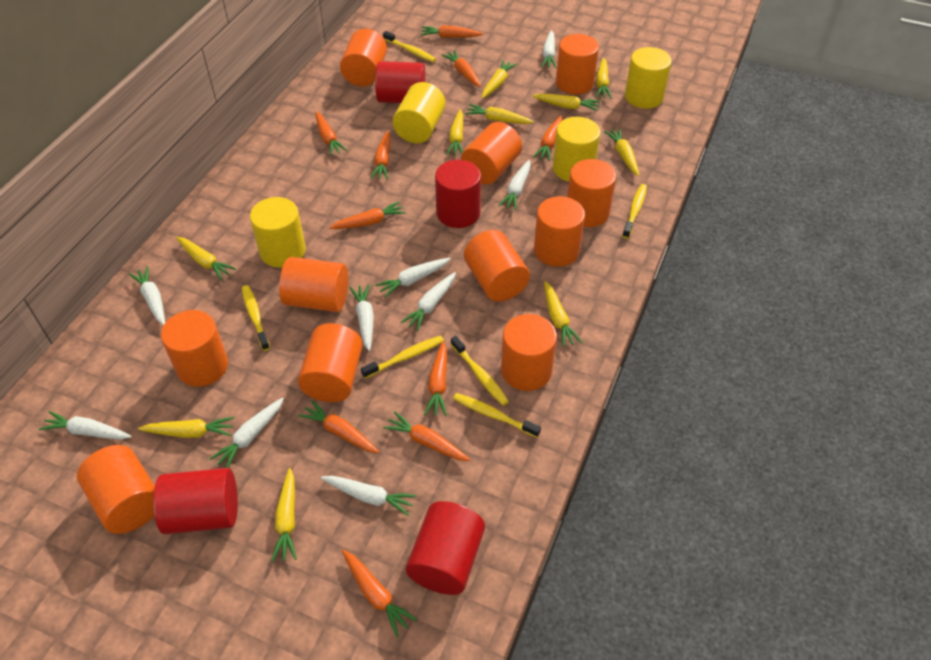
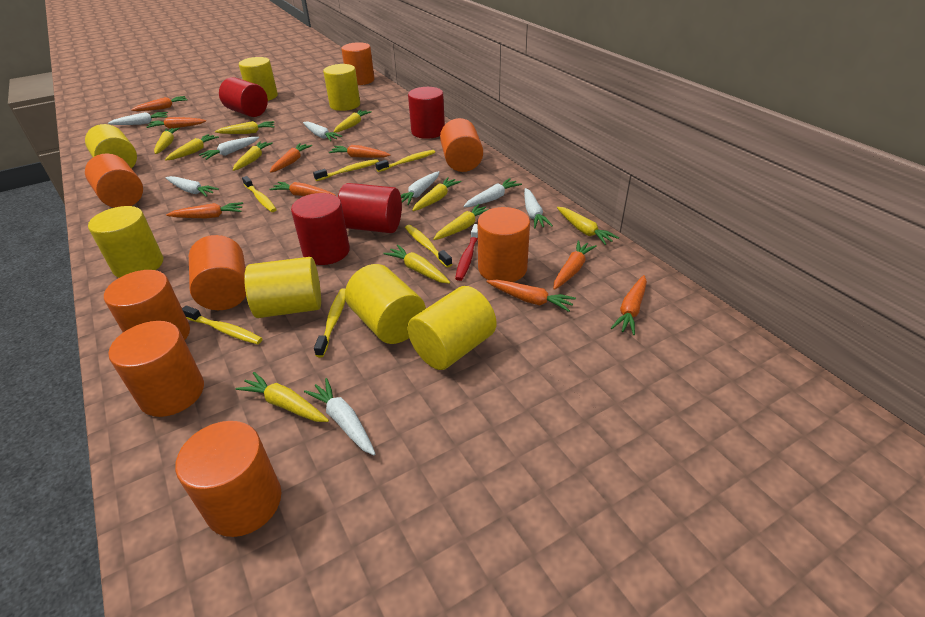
orange carrot: [298,400,379,453] [315,112,347,156] [329,201,406,229] [342,550,417,637] [370,131,390,180] [383,411,470,461] [420,25,484,38] [424,341,447,416] [442,50,481,87] [533,116,562,161] = 10 -> [131,96,188,111] [147,117,206,129] [166,202,243,218] [269,182,336,196] [270,143,312,173] [329,145,391,158] [486,280,576,312] [553,240,597,290] [611,275,647,335] = 9
orange cylinder: [77,445,155,534] [161,310,228,387] [279,257,348,312] [298,323,363,402] [340,29,387,87] [461,122,522,185] [464,230,530,302] [501,314,557,391] [534,196,585,267] [556,34,599,95] [567,159,616,227] = 11 -> [85,154,143,208] [104,270,190,340] [108,321,204,417] [175,421,281,537] [189,235,246,310] [341,42,374,85] [440,118,483,172] [478,207,530,282] = 8
red toothbrush: none = 0 -> [455,224,478,281] = 1
white carrot: [39,411,132,440] [129,266,165,325] [210,398,284,468] [321,476,417,516] [350,284,374,351] [375,258,451,298] [401,272,456,331] [499,160,531,210] [541,30,557,69] = 9 -> [108,112,168,125] [166,176,219,197] [199,137,259,160] [303,121,342,141] [304,378,375,455] [401,171,440,205] [463,178,522,207] [524,188,553,228] = 8
yellow cylinder: [250,197,306,268] [393,82,446,143] [553,117,600,182] [625,47,672,109] = 4 -> [85,124,137,169] [88,206,163,278] [239,57,278,101] [244,257,321,318] [323,64,360,111] [345,264,426,344] [407,286,497,370] = 7

